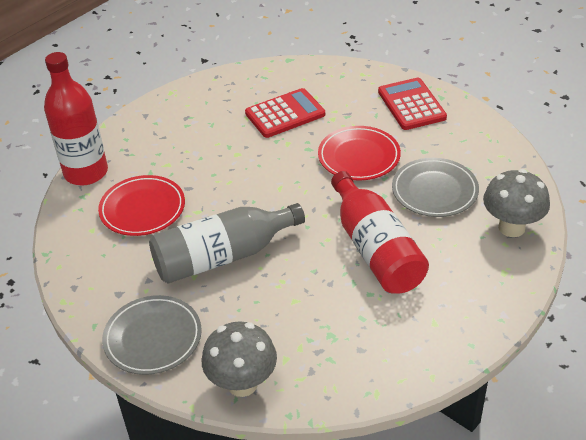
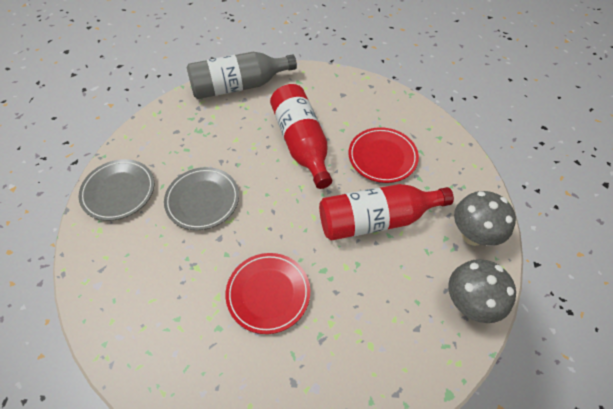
red calculator: [245,88,325,138] [378,78,447,130] = 2 -> none = 0

